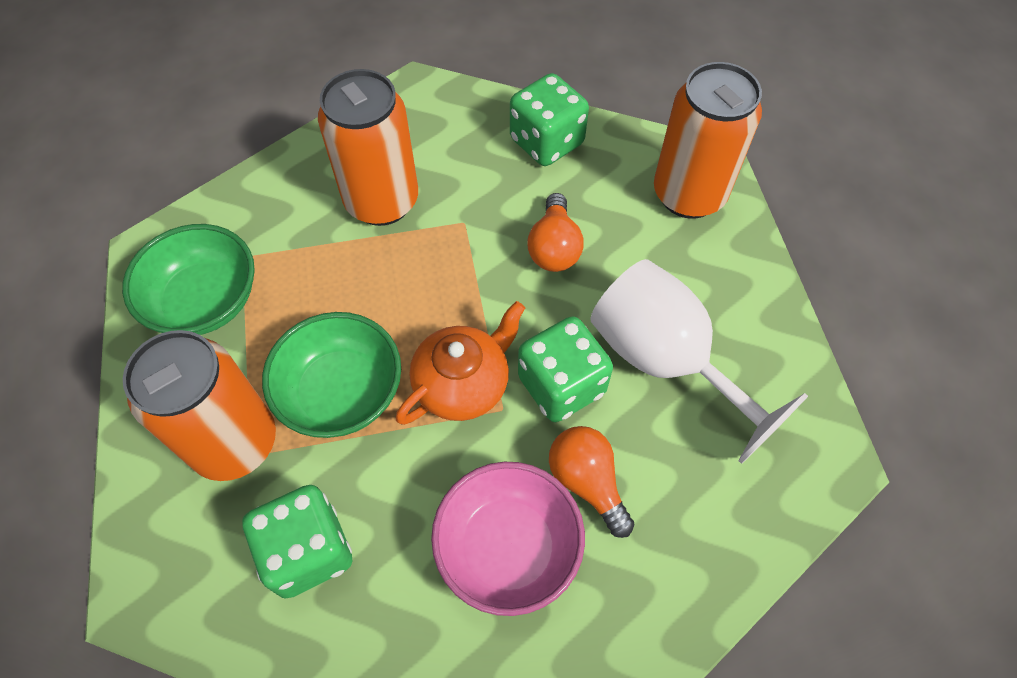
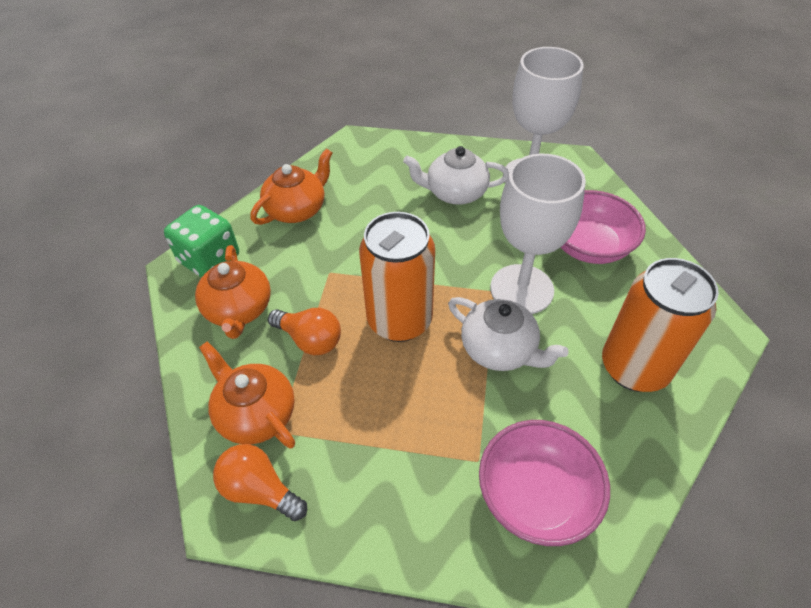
green bowl: [122,224,255,335] [262,312,401,438] = 2 -> none = 0
green dice: [242,485,352,599] [510,73,589,166] [518,316,613,422] = 3 -> [164,205,239,278] = 1
orange can: [123,330,276,481] [318,69,418,226] [654,62,762,219] = 3 -> [359,212,435,342] [602,258,719,392] = 2
orange teapot: [396,301,525,425] = 1 -> [195,245,271,339] [199,341,295,448] [250,149,332,225] = 3
pink bowl: [431,462,585,616] = 1 -> [479,420,610,546] [561,190,646,264] = 2
white goblet: [590,259,808,464] = 1 -> [490,154,586,314] [505,47,583,183] = 2
white teapot: none = 0 -> [403,146,509,205] [448,297,569,371] = 2

